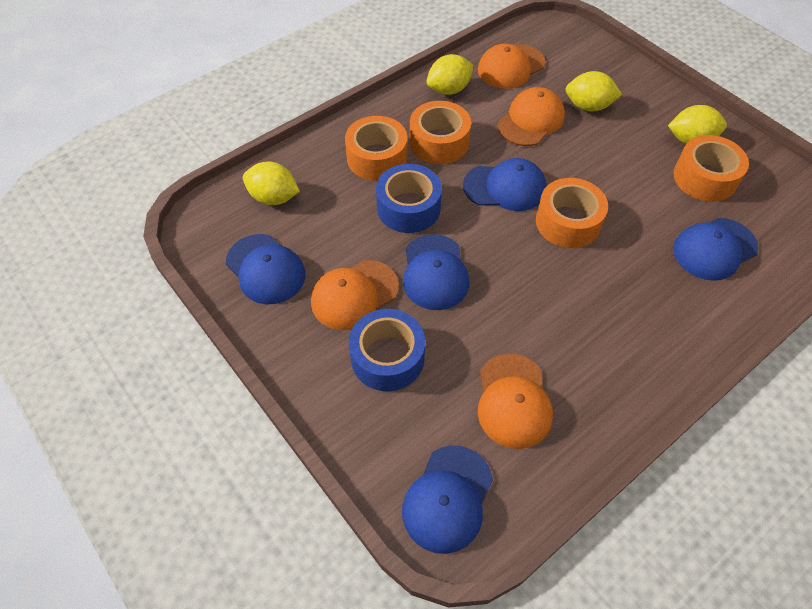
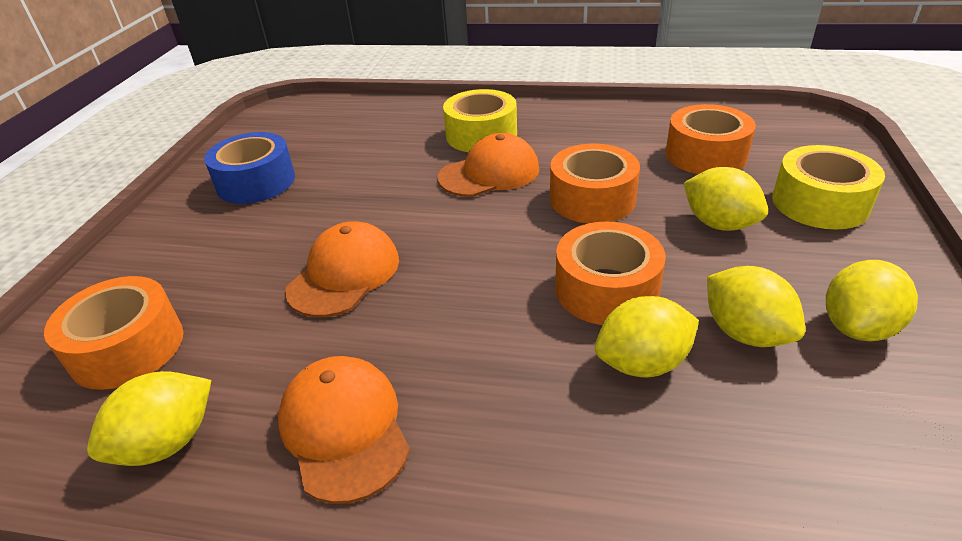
blue cap: [226,234,305,304] [402,445,493,554] [403,234,469,310] [463,158,547,211] [673,218,758,281] = 5 -> none = 0
blue tape: [349,309,425,391] [376,164,442,233] = 2 -> [204,132,295,204] = 1
orange cap: [311,260,399,330] [478,44,545,88] [478,354,553,449] [497,87,565,146] = 4 -> [278,356,410,504] [285,222,399,317] [438,133,539,197] = 3
yellow lemon: [243,162,300,205] [427,54,474,95] [565,71,622,111] [668,105,727,144] = 4 -> [87,371,211,466] [595,296,699,377] [684,167,768,231] [707,266,805,347] [826,260,918,341] = 5
yellow tape: none = 0 -> [443,89,517,152] [772,145,885,230] = 2

